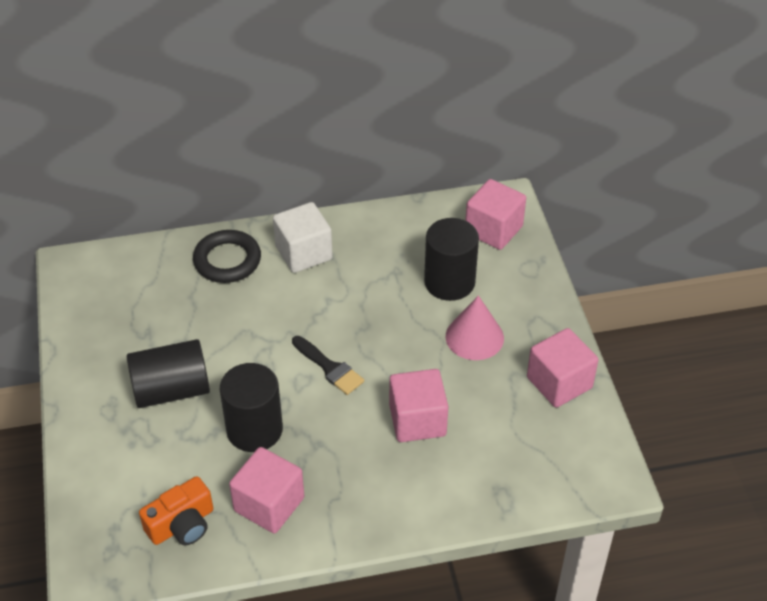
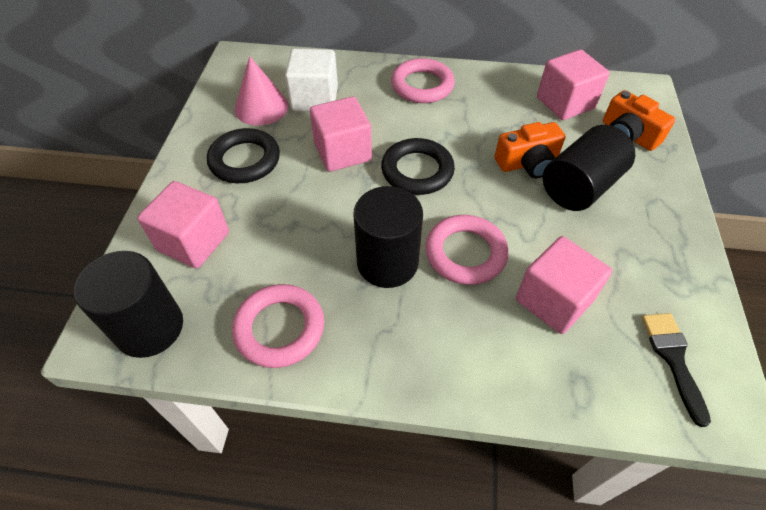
black ring: [193,230,261,283] = 1 -> [207,128,280,183] [381,138,455,195] = 2
orange camera: [139,476,213,546] = 1 -> [495,122,566,178] [603,90,675,151] = 2
pink ring: none = 0 -> [232,284,324,368] [391,58,455,103] [425,215,509,285] = 3

